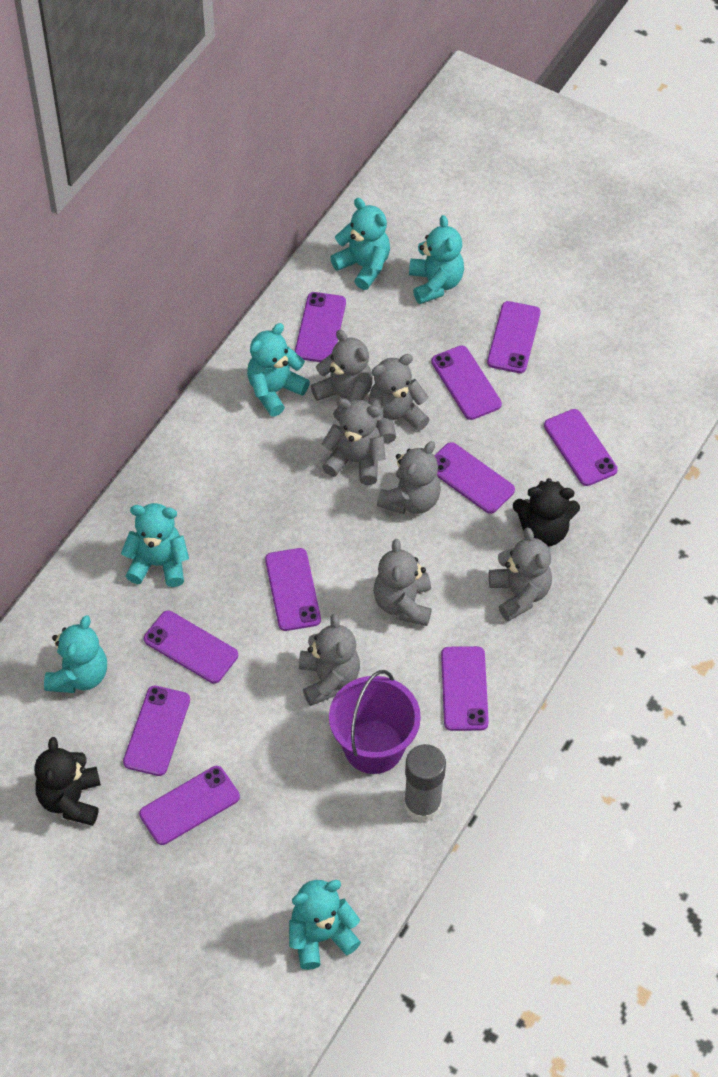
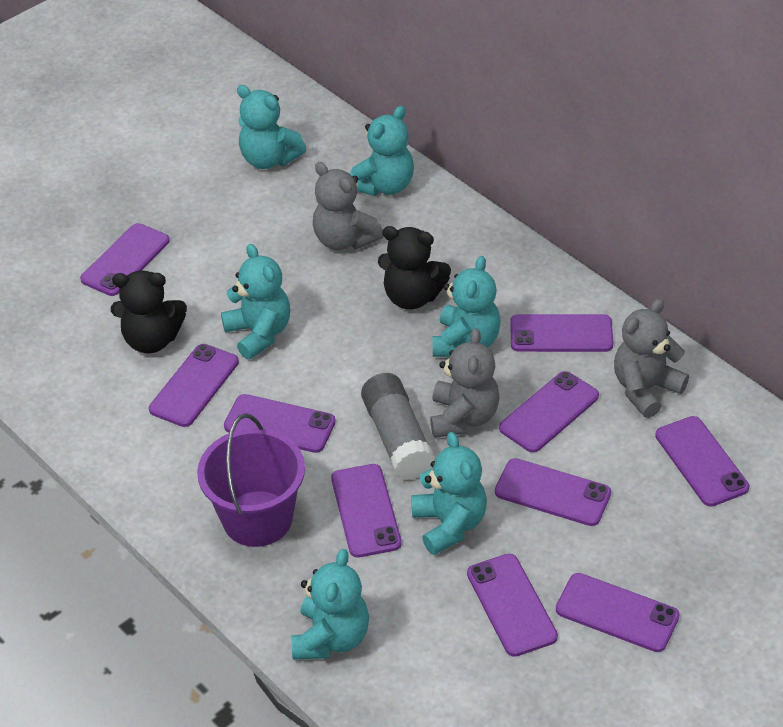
grey teddy bear: [299,614,360,706] [311,330,373,421] [322,398,385,485] [369,354,430,444] [373,539,432,626] [377,441,441,514] [489,527,552,621] = 7 -> [313,162,383,250] [430,328,500,438] [614,299,689,418] = 3

